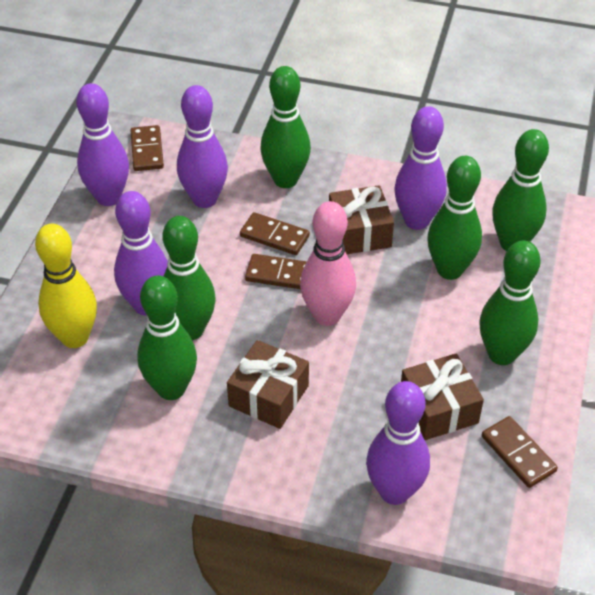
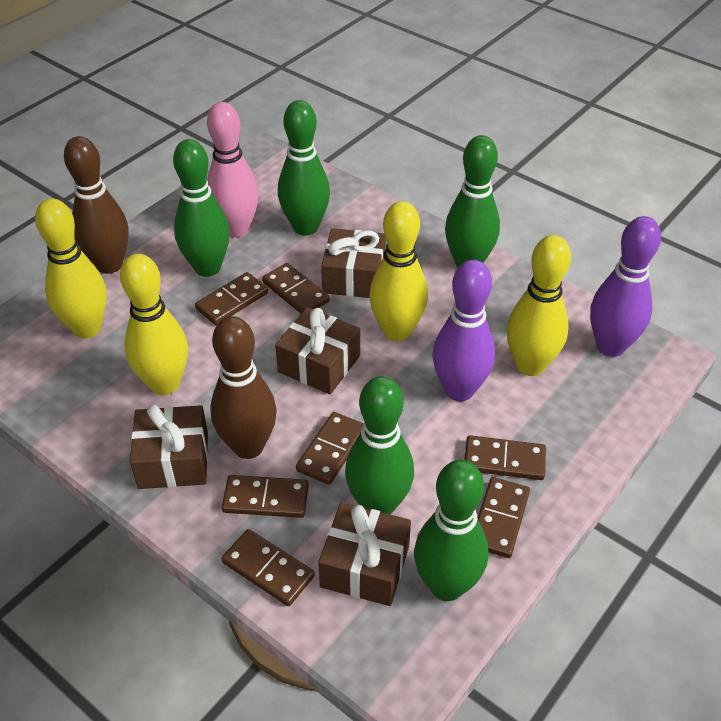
brown bowling pin: none = 0 -> [64,136,129,274] [210,316,277,459] = 2
brown domino: [131,125,164,171] [240,212,310,255] [245,254,307,289] [482,416,558,488] = 4 -> [195,272,268,325] [222,475,309,518] [222,529,315,606] [262,263,330,314] [296,412,364,485] [464,435,546,480] [478,477,530,558] = 7
brown gift: [227,340,309,429] [329,185,394,254] [401,353,484,440] = 3 -> [130,405,208,489] [275,307,360,394] [318,502,411,606] [321,228,385,298] = 4
green bowling pin: [137,276,197,400] [162,216,216,340] [260,66,311,188] [427,156,482,280] [479,241,541,365] [492,129,549,251] = 6 -> [173,139,230,277] [278,100,330,236] [345,376,414,515] [414,460,488,601] [445,135,500,268] = 5
purple bowling pin: [76,83,129,206] [114,191,168,315] [177,85,228,208] [366,381,430,505] [394,106,447,230] = 5 -> [433,260,495,401] [590,216,661,357] = 2
yellow bowling pin: [35,224,97,348] = 1 -> [35,198,107,338] [120,254,188,395] [369,201,428,341] [507,235,571,376] = 4

